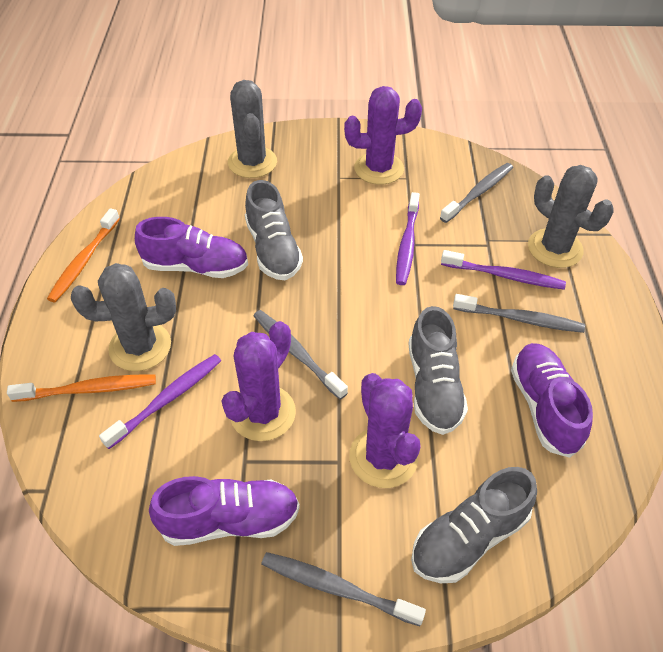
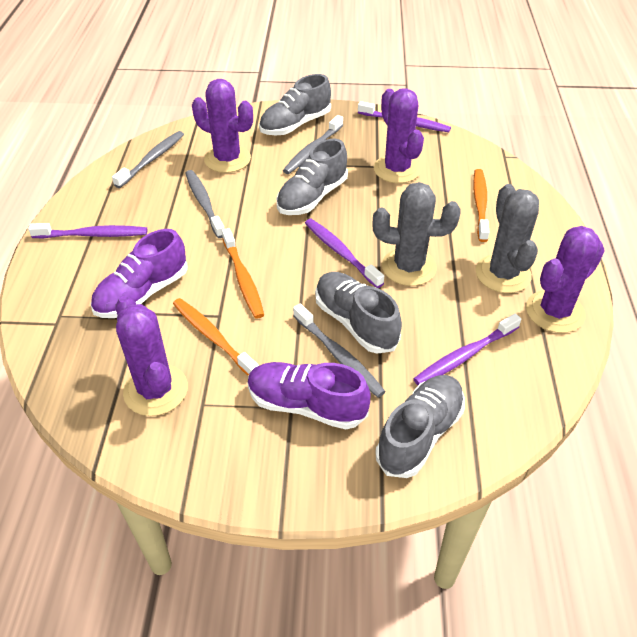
grey cactus: [71,263,176,371] [228,80,277,178] [528,165,614,268] = 3 -> [372,182,460,286] [476,184,539,293] = 2
grey shoe: [245,180,303,280] [409,306,468,435] [411,467,537,583] = 3 -> [259,74,331,135] [276,139,348,215] [315,272,402,354] [375,375,465,478] = 4
orange toothbrush: [7,375,156,402] [47,208,120,302] = 2 -> [173,298,259,375] [222,228,264,319] [473,169,489,242] = 3
purple cactus: [222,321,296,441] [344,86,422,185] [349,373,421,488] = 3 -> [116,296,188,416] [192,79,253,173] [374,88,424,183] [526,226,605,333] = 4
purple shoe: [135,217,248,278] [149,476,300,546] [511,343,593,458] = 3 -> [91,229,188,318] [248,362,371,429] = 2
purple toothbrush: [99,354,221,449] [396,192,420,285] [441,250,566,290] = 3 -> [28,223,147,238] [305,219,384,288] [358,101,451,132] [413,314,521,385] = 4

